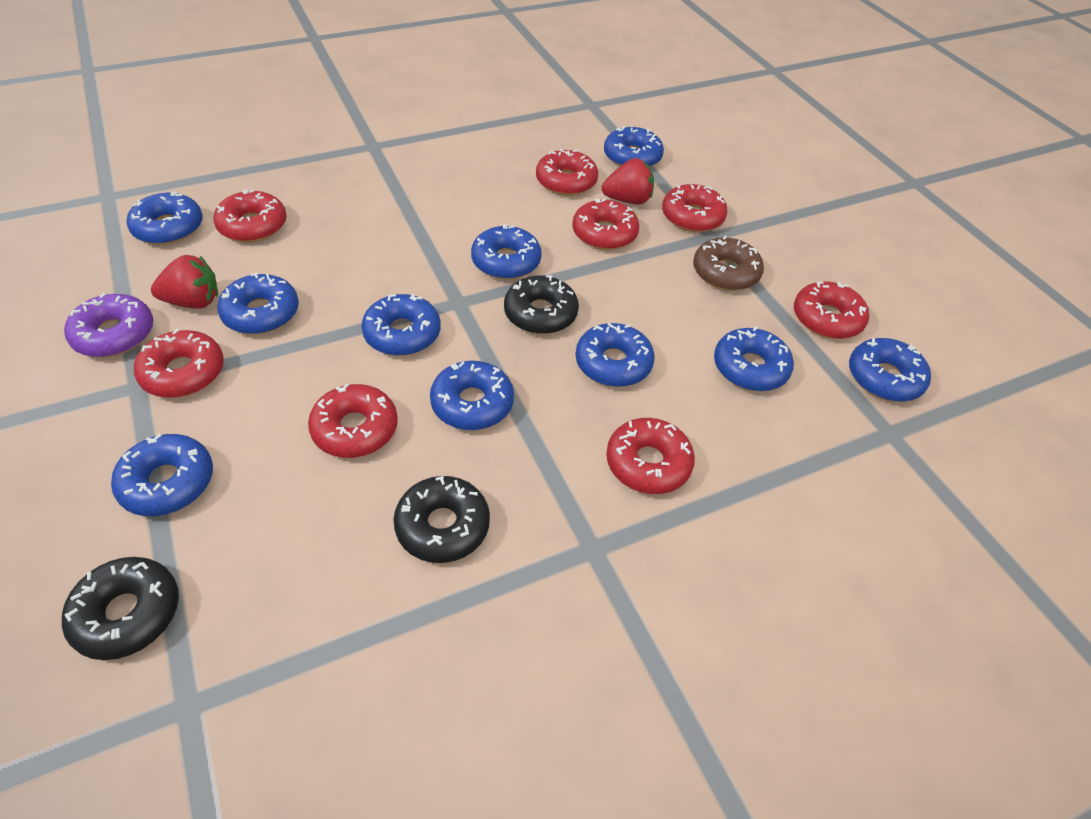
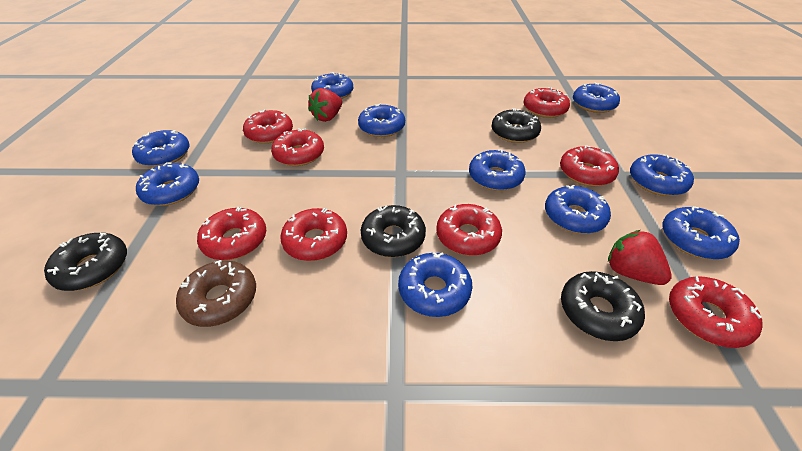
black donut: [62,557,179,660] [393,476,490,563] [504,275,579,334] = 3 -> [44,233,127,291] [361,205,426,257] [491,108,541,143] [561,271,645,341] = 4
purple donut: [64,293,154,357] = 1 -> none = 0

